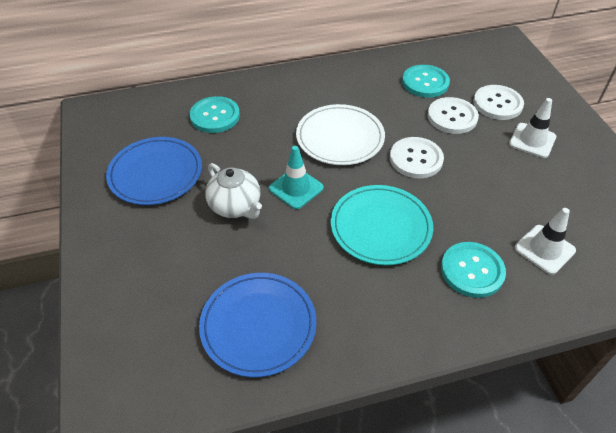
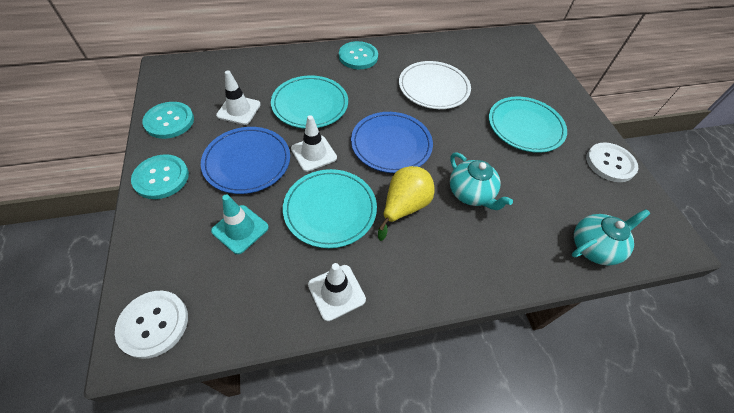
turquoise plate: [331,185,433,265] = 1 -> [271,75,348,129] [283,169,377,248] [489,96,567,153] = 3
turquoise teapot: none = 0 -> [450,152,513,210] [572,209,650,266] = 2
white button: [390,137,444,178] [427,97,479,134] [473,85,524,120] = 3 -> [115,291,188,359] [586,142,638,182] = 2
white teapot: [205,163,262,219] = 1 -> none = 0
white traffic cone: [509,98,556,158] [515,208,576,275] = 2 -> [216,70,261,125] [291,115,337,172] [308,263,366,321] = 3
yellow pear: none = 0 -> [378,166,435,241] = 1

